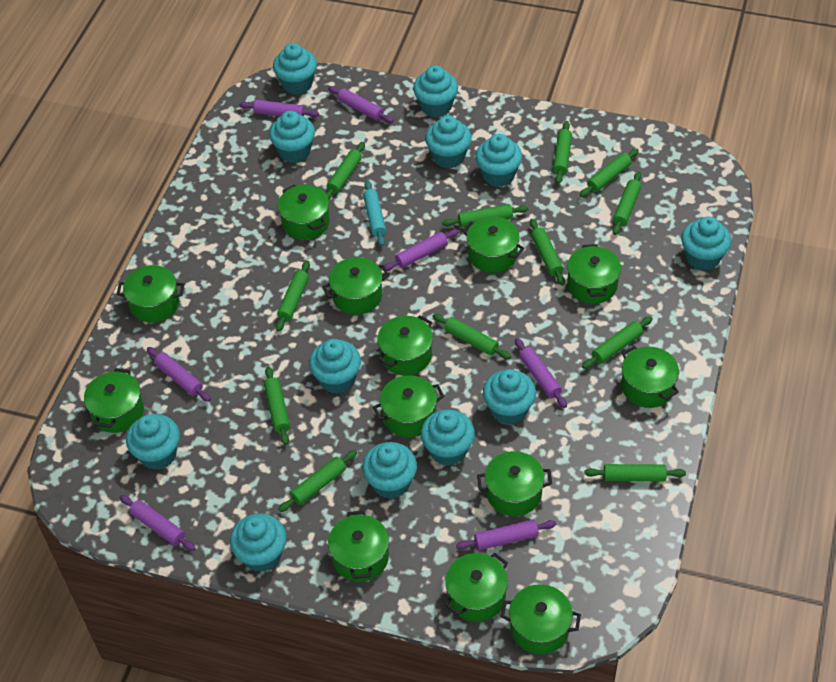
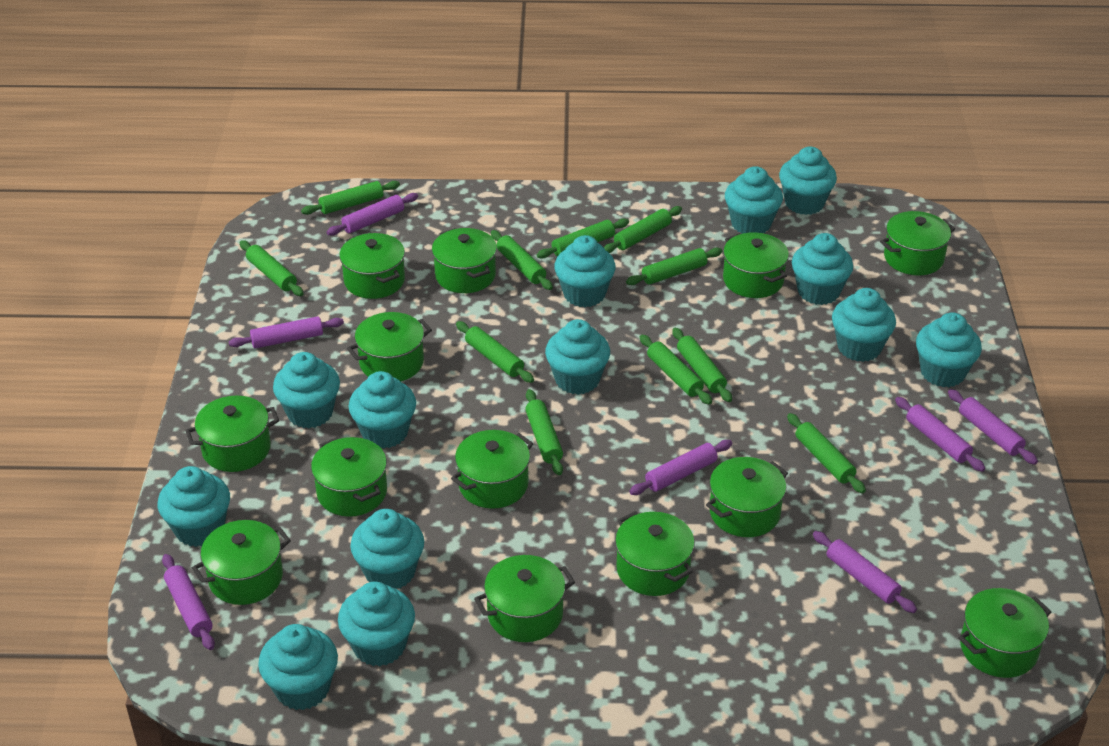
green rolling pin: [264,366,290,445] [276,260,310,332] [278,450,357,512] [326,142,365,200] [432,314,511,359] [442,204,528,228] [530,219,565,286] [553,121,572,184] [580,149,639,197] [582,316,653,369] [584,464,686,481] [613,171,642,235] = 12 -> [240,240,304,296] [301,181,400,215] [456,321,534,383] [491,230,553,290] [525,389,563,475] [537,218,629,259] [604,206,682,253] [626,248,722,285] [640,335,712,405] [672,328,732,402] [787,413,866,494] = 11
turquoise cupcake: [126,414,180,470] [230,513,287,572] [269,111,315,163] [273,43,317,95] [309,339,361,394] [362,442,417,499] [413,65,458,117] [421,410,475,466] [425,116,472,168] [475,134,522,187] [483,369,536,425] [681,216,731,271] = 12 -> [158,466,230,547] [258,624,338,710] [273,352,340,428] [338,582,415,666] [348,371,416,449] [350,509,424,589] [545,319,610,395] [554,235,616,307] [725,166,783,234] [779,146,837,215] [792,233,853,305] [832,288,896,362] [916,312,982,387] = 13
turquoise rolling pin: [363,180,386,246] = 1 -> none = 0

